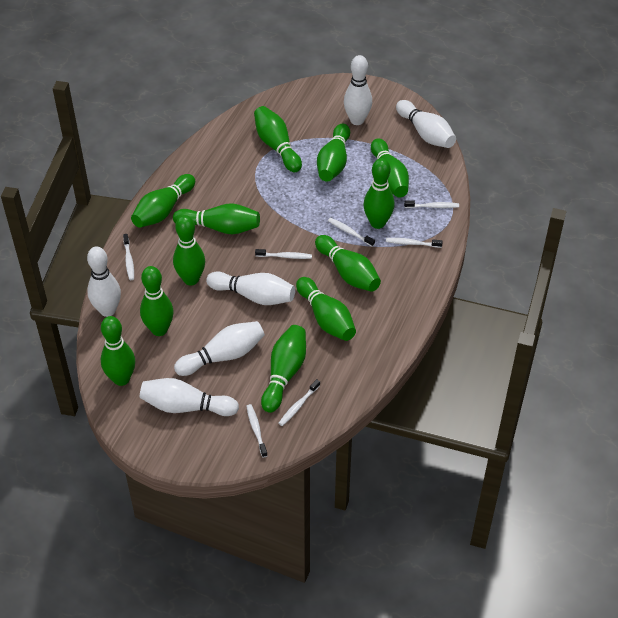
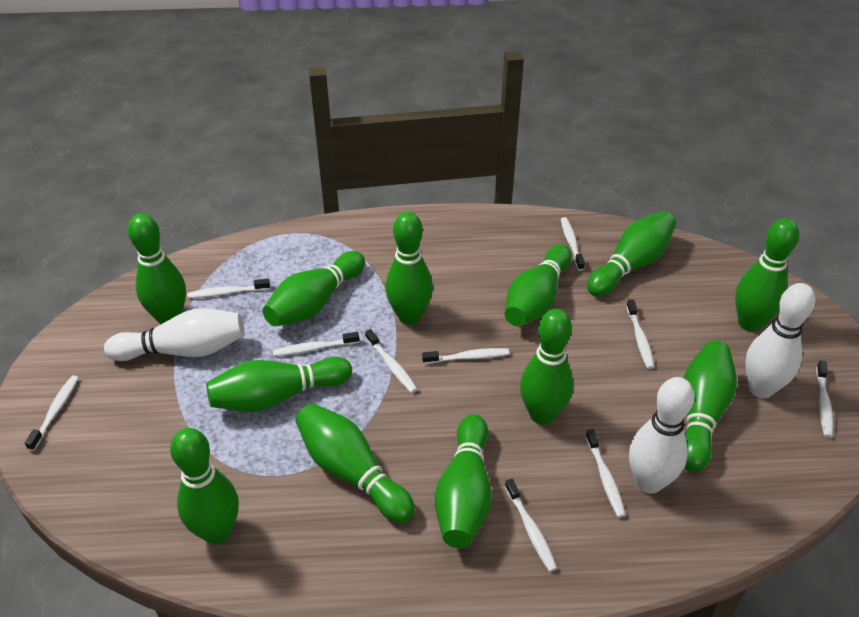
white bowling pin: [87,246,121,317] [140,378,239,416] [174,321,265,376] [206,272,295,305] [344,55,372,125] [396,100,456,148] = 6 -> [104,308,244,361] [629,377,695,494] [745,283,816,398] = 3
white toothbrush: [123,234,134,280] [246,404,268,458] [255,249,312,259] [279,379,320,426] [328,218,375,247] [386,238,443,248] [404,201,459,208] = 7 -> [25,375,79,451] [187,279,270,299] [273,332,359,357] [365,329,417,393] [422,348,509,364] [505,479,557,572] [561,217,585,271] [585,429,626,518] [626,299,654,369] [816,360,833,438] = 10

